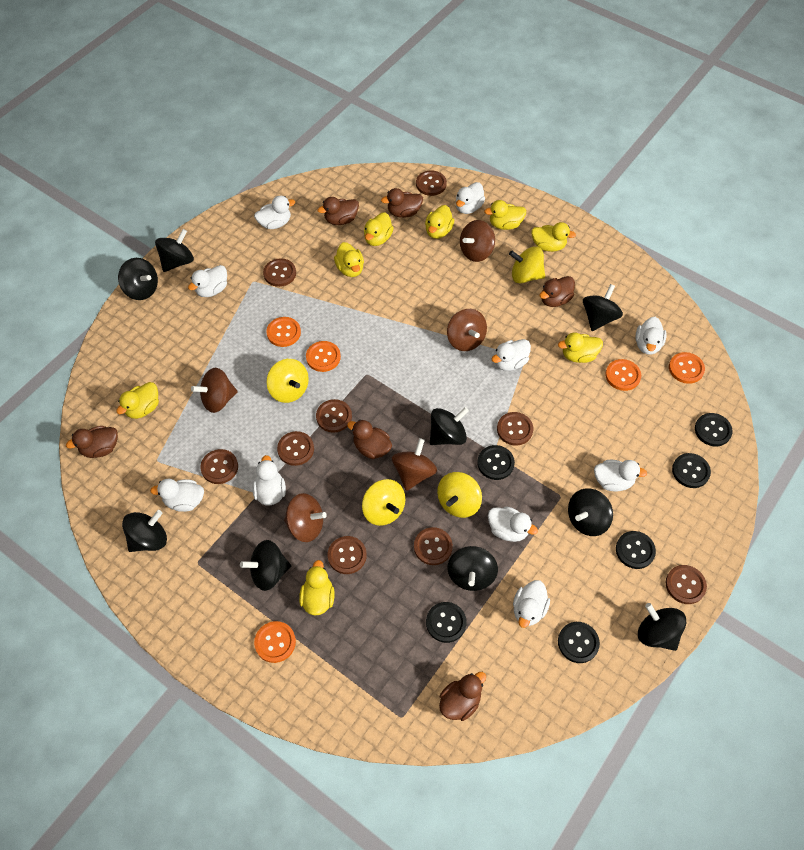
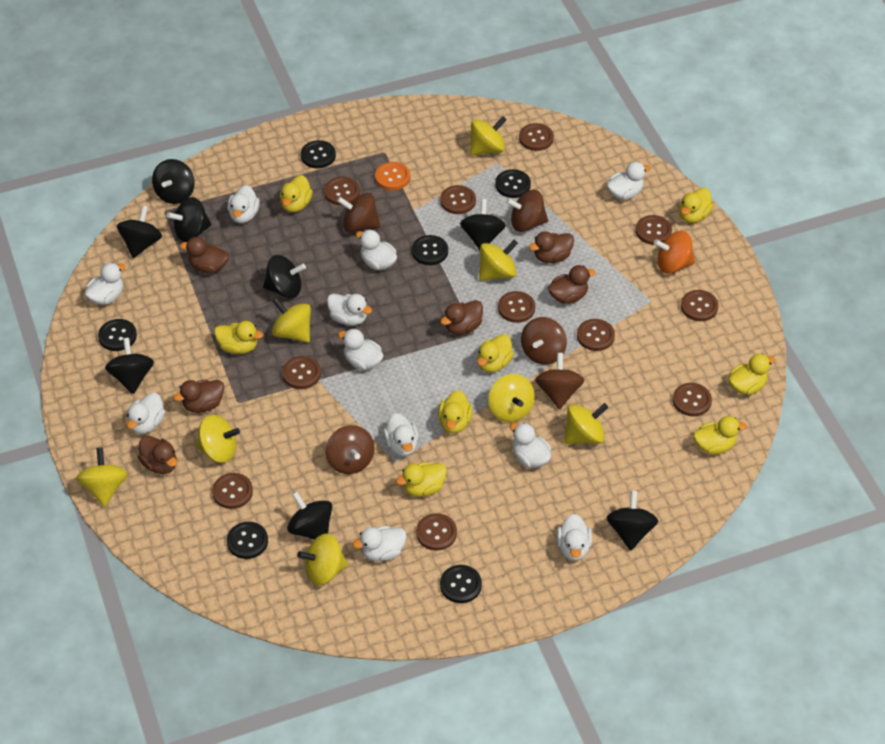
black spinning top: [118,258,158,300] [122,510,167,552] [155,229,194,272] [240,540,291,591] [430,407,469,445] [448,546,498,591] [568,488,613,536] [583,284,623,331] [638,603,686,651] = 9 -> [105,338,154,394] [117,205,162,258] [152,159,195,204] [167,197,211,242] [263,255,306,298] [287,491,332,540] [460,199,506,250] [607,490,658,551] = 8
brown button: [200,449,238,484] [263,258,296,287] [277,431,314,466] [316,399,352,432] [328,536,367,574] [414,527,453,565] [416,170,447,196] [497,412,533,446] [666,565,707,604] = 9 -> [212,473,253,509] [282,356,321,389] [324,177,360,205] [416,513,457,551] [440,185,476,214] [498,291,535,323] [519,123,554,151] [577,319,615,351] [636,215,672,245] [673,383,712,416] [681,290,719,321] = 11
orange button: [254,621,296,663] [266,317,301,347] [306,341,341,372] [605,359,641,391] [669,352,705,384] = 5 -> [375,162,410,190] = 1
orange spinning top: none = 0 -> [654,231,695,274] = 1
white duck: [150,479,204,512] [188,265,227,297] [253,455,286,505] [254,196,295,229] [456,182,485,214] [488,506,538,542] [491,339,531,371] [513,580,550,628] [594,460,647,491] [635,317,667,355] = 10 -> [85,263,126,305] [127,392,165,434] [227,185,260,223] [327,294,372,326] [338,329,384,370] [353,526,407,561] [356,229,397,270] [383,413,419,456] [510,423,552,468] [556,514,592,561] [607,162,651,200] = 11
yellow spinning top: [267,359,309,403] [362,479,405,526] [437,472,482,518] [509,246,545,284] = 4 -> [76,447,128,507] [196,415,240,463] [272,298,311,343] [297,533,348,585] [470,116,507,156] [479,240,518,281] [488,374,535,422] [564,403,608,444] = 8

